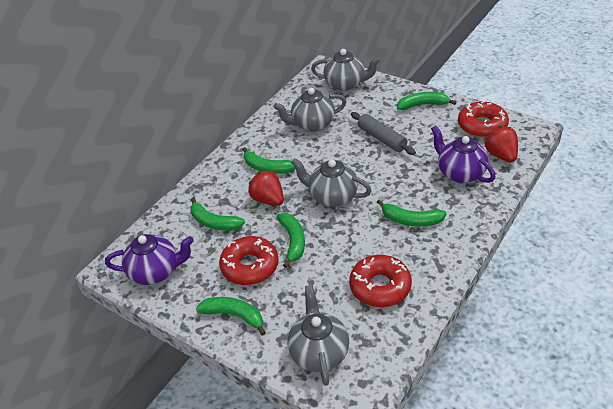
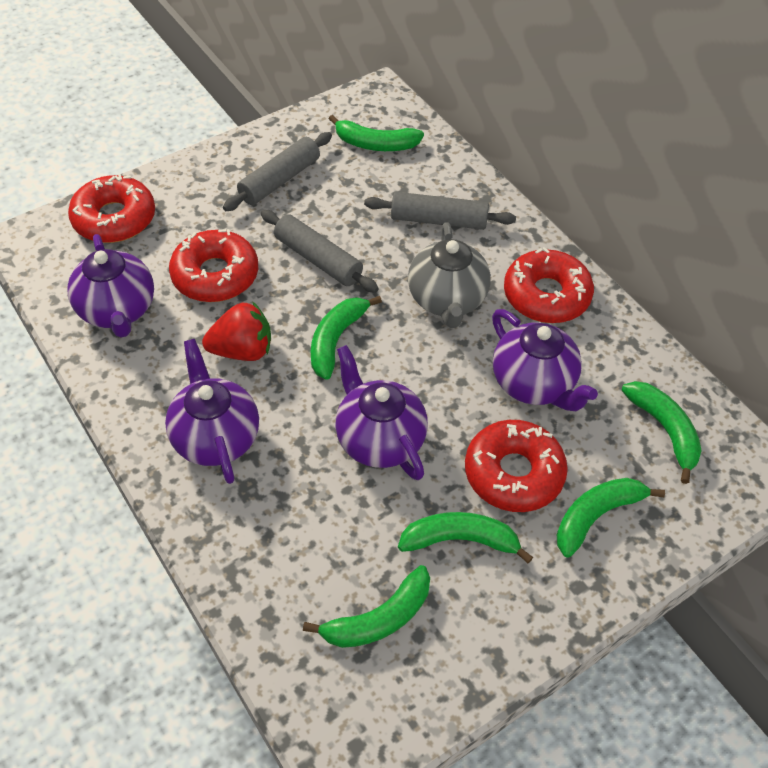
grey rolling pin: [351,112,416,155] = 1 -> [223,132,332,211] [261,210,379,293] [364,192,516,230] = 3
grey teapot: [274,88,347,132] [288,285,349,386] [291,158,372,207] [311,49,381,91] = 4 -> [408,223,491,328] = 1
purple teapot: [105,234,194,285] [431,125,495,183] = 2 -> [67,234,154,338] [165,339,259,484] [335,345,428,480] [492,309,598,411] = 4
red donut: [219,236,279,285] [349,255,412,307] [458,101,509,138] = 3 -> [68,174,155,243] [169,229,258,302] [465,420,568,512] [504,247,594,323] = 4
red strawberry: [248,170,284,206] [484,126,518,163] = 2 -> [202,301,271,361] = 1

